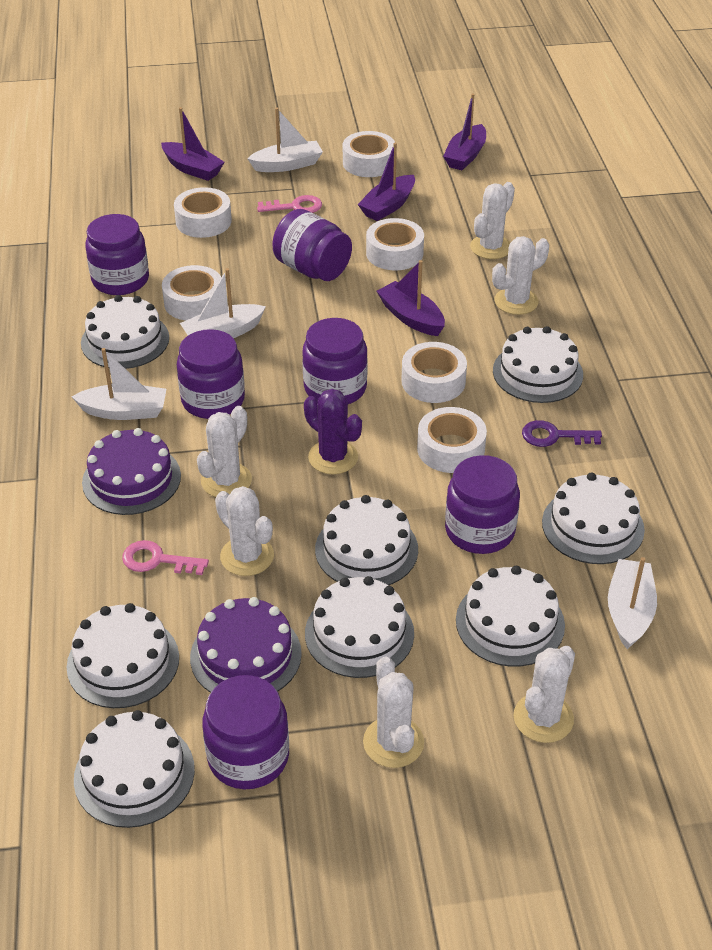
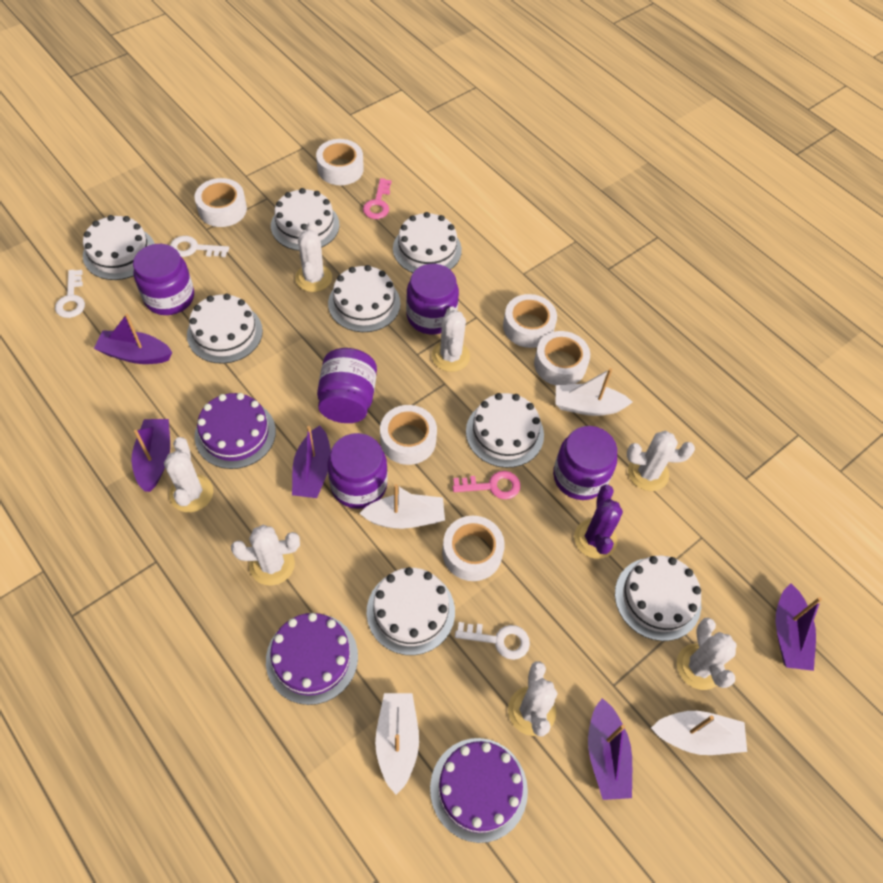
purple boat: [161,107,225,181] [358,143,415,221] [377,260,445,336] [443,93,486,170] = 4 -> [94,314,172,364] [132,419,170,492] [292,425,331,498] [588,698,632,800] [775,584,822,671] = 5
purple cake: [82,428,181,515] [190,597,302,693] = 2 -> [195,393,276,469] [266,613,358,705] [430,738,528,843] = 3
purple jar: [85,214,149,295] [177,329,245,419] [202,675,289,789] [272,209,352,281] [302,318,368,404] [445,455,520,554] = 6 -> [133,244,194,315] [317,348,377,423] [328,433,388,509] [406,264,459,334] [553,426,617,500] = 5
purple key: [522,420,602,447] = 1 -> none = 0
white cactus: [197,406,252,497] [215,486,274,576] [363,657,424,768] [470,182,515,259] [492,236,549,315] [514,646,575,743] = 6 -> [164,437,213,512] [231,525,300,586] [295,222,332,292] [431,306,470,372] [508,661,557,736] [627,431,695,491] [677,618,737,690] = 7
white key: none = 0 -> [55,270,85,318] [170,236,229,257] [455,622,530,660] = 3

